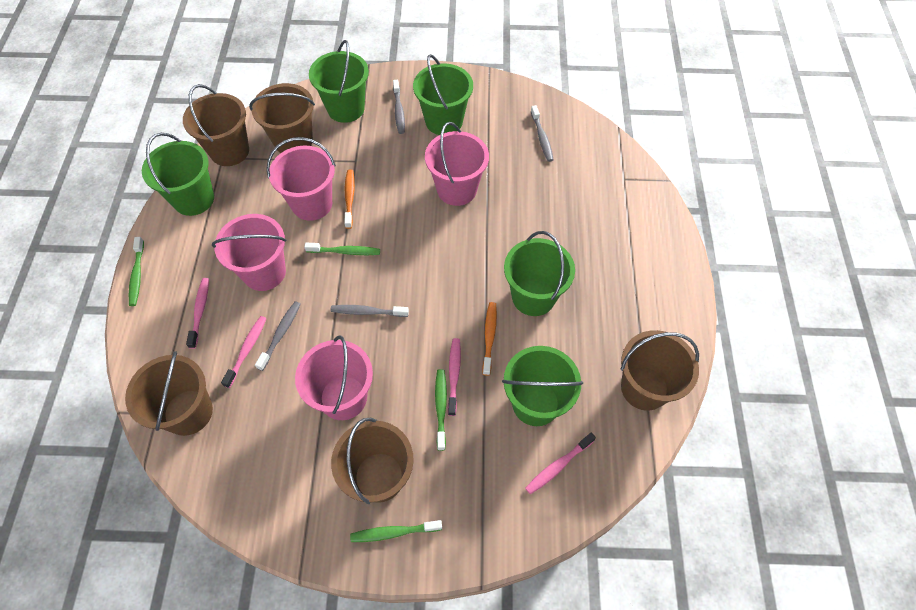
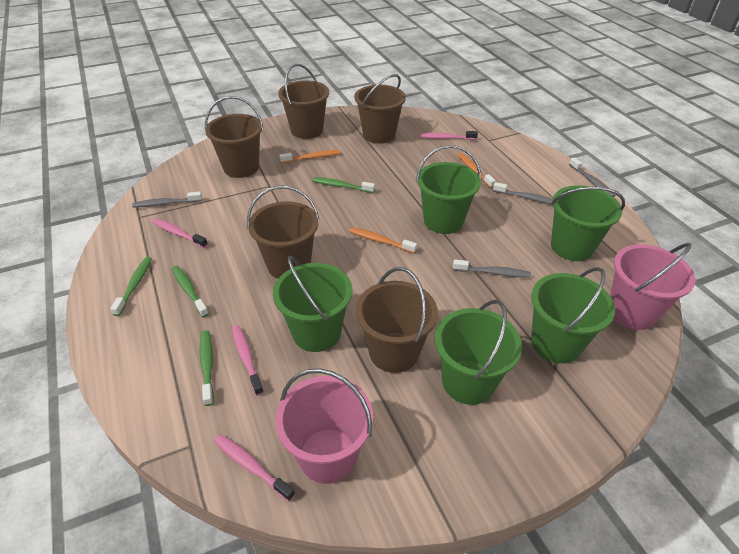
orange toothbrush: [344,169,355,229] [482,302,497,376] = 2 -> [280,150,340,163] [349,227,417,253] [458,153,496,188] = 3
pink bucket: [212,214,286,291] [267,137,336,221] [295,335,373,420] [425,122,489,206] = 4 -> [275,368,373,484] [610,243,696,330] = 2

